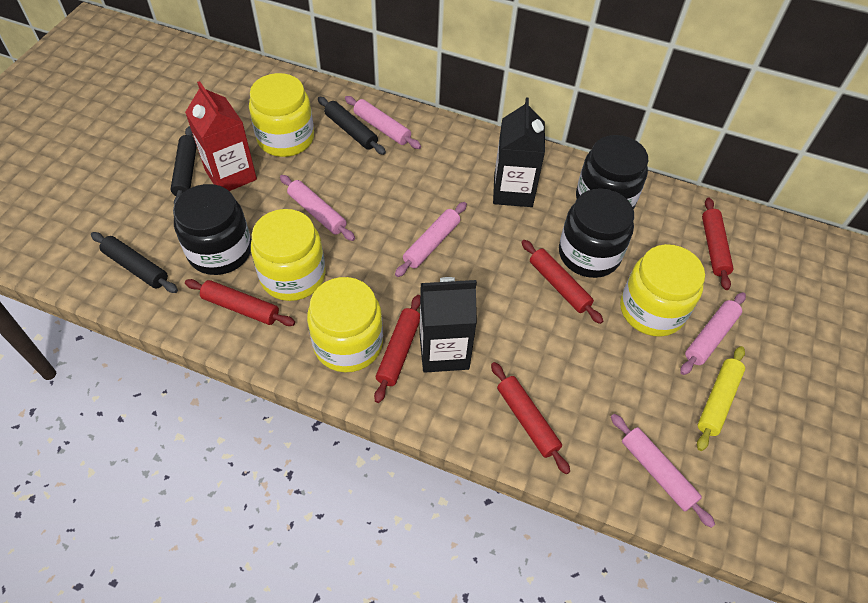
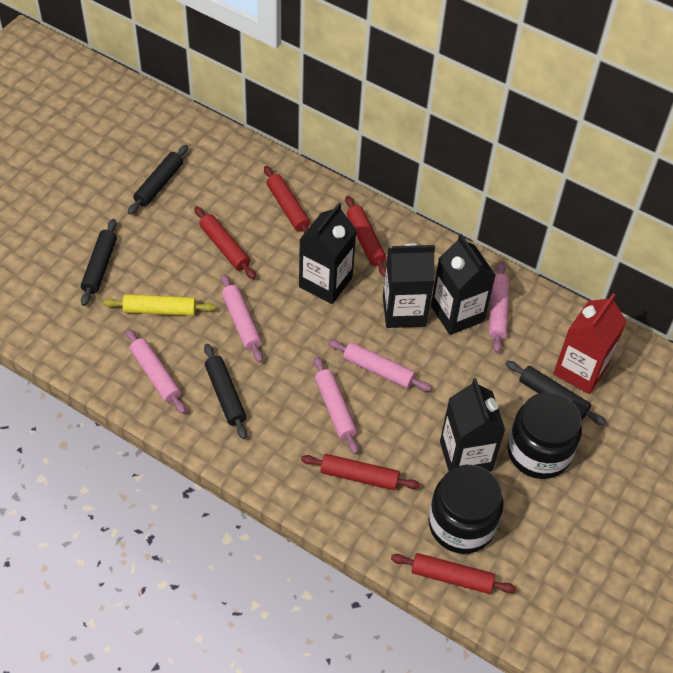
black carton: [419,277,477,373] [493,98,545,207] = 2 -> [299,203,356,304] [383,243,435,328] [431,234,496,335] [440,378,505,472] = 4
black jar: [173,184,251,275] [559,188,634,278] [576,135,648,209] = 3 -> [428,465,504,554] [507,392,582,479] = 2
black rolling pin: [91,232,178,293] [171,126,197,204] [318,97,386,155] = 3 -> [81,219,117,306] [128,145,188,215] [204,344,247,439] [505,361,606,425] = 4
yellow jar: [249,73,314,157] [251,209,325,301] [307,277,383,373] [620,244,705,337] = 4 -> none = 0

